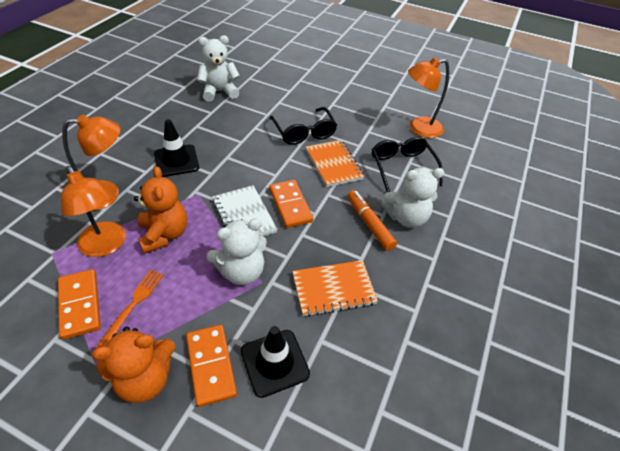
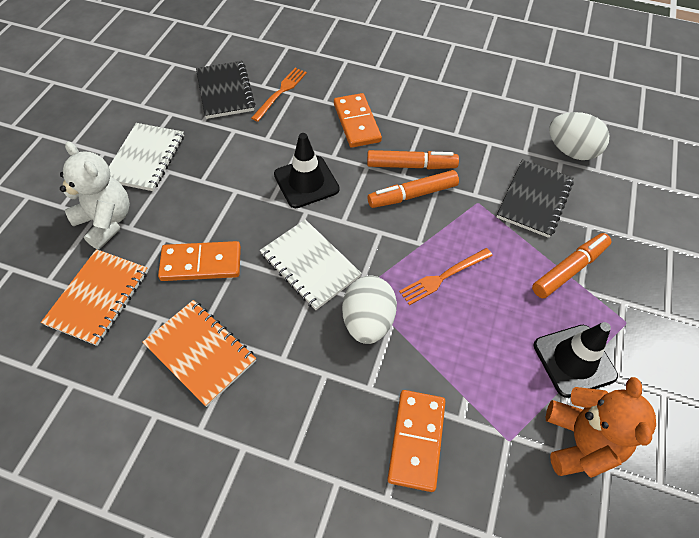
black glasses: [270,107,337,145] [372,137,443,192] = 2 -> none = 0
black notebook: none = 0 -> [196,61,255,119] [496,159,574,238] = 2
orange fork: [96,270,164,348] = 1 -> [251,68,307,122] [399,248,493,305] = 2
orange lamp: [61,166,126,257] [62,115,121,211] [408,58,449,138] = 3 -> none = 0
orange marker: [347,190,397,251] = 1 -> [367,150,459,169] [367,170,459,208] [532,233,612,298] = 3
orange teddy bear: [92,327,176,403] [134,166,187,254] = 2 -> [546,377,656,478] = 1
white egg: none = 0 -> [342,276,397,344] [549,112,610,160] = 2
white notebook: [212,185,278,236] = 1 -> [109,123,184,191] [260,219,362,310] = 2
white teddy bear: [197,35,240,102] [207,218,267,285] [381,168,445,228] = 3 -> [60,142,130,250] = 1

